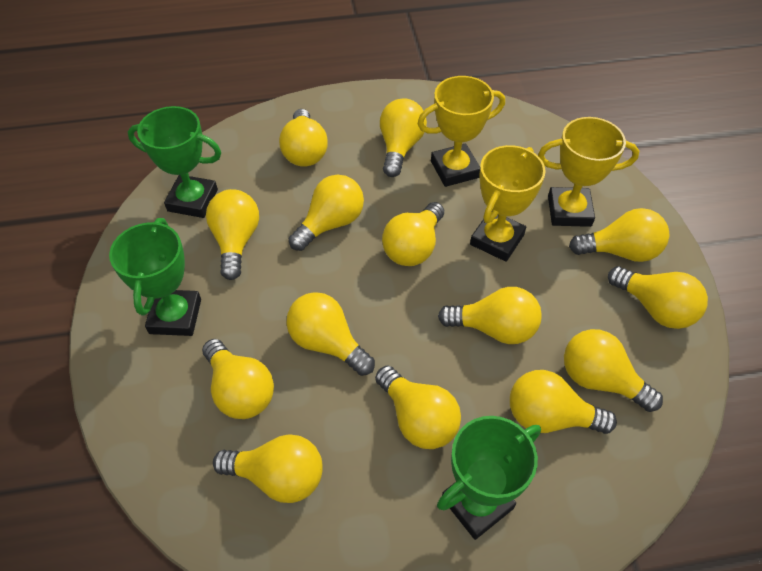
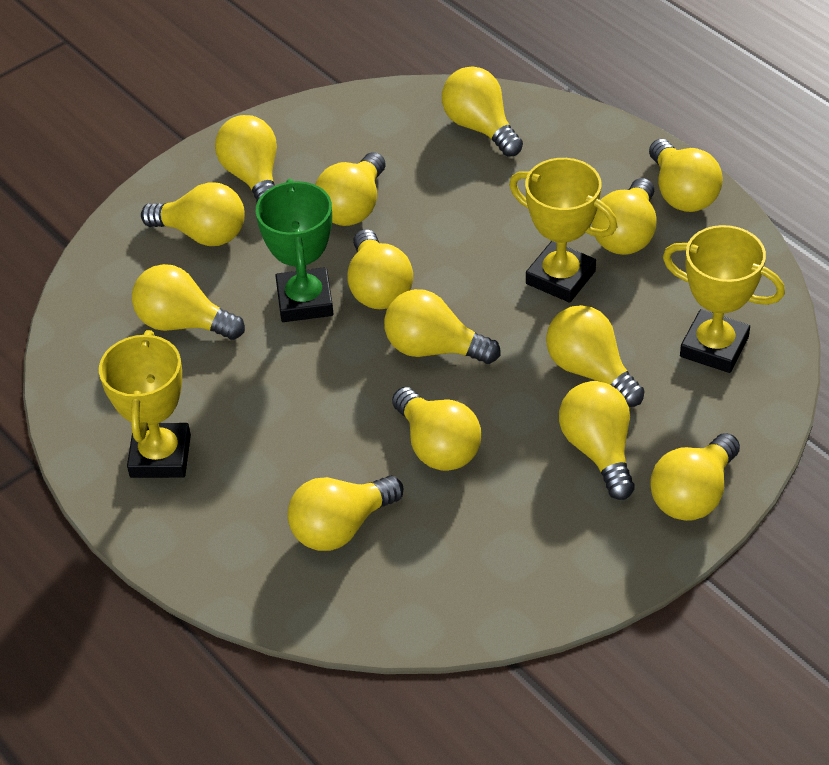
green trophy: [109,218,201,336] [128,106,221,218] [437,416,541,540] = 3 -> [256,179,334,322] = 1

